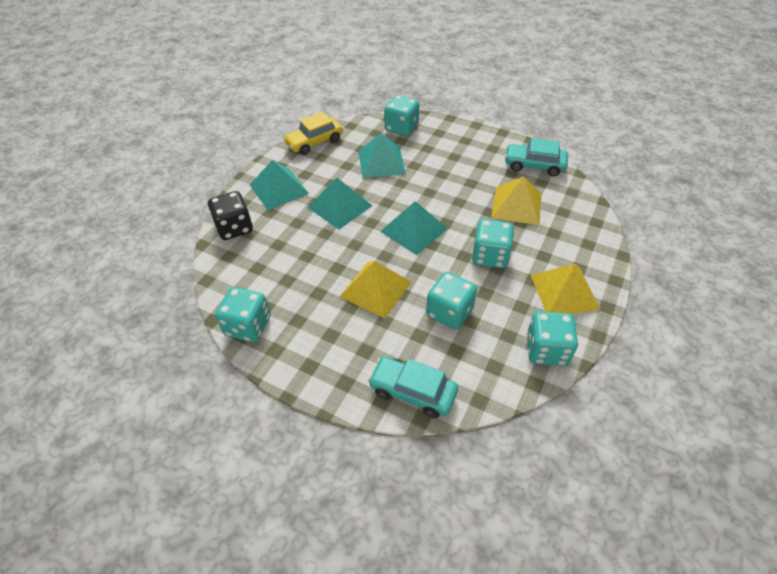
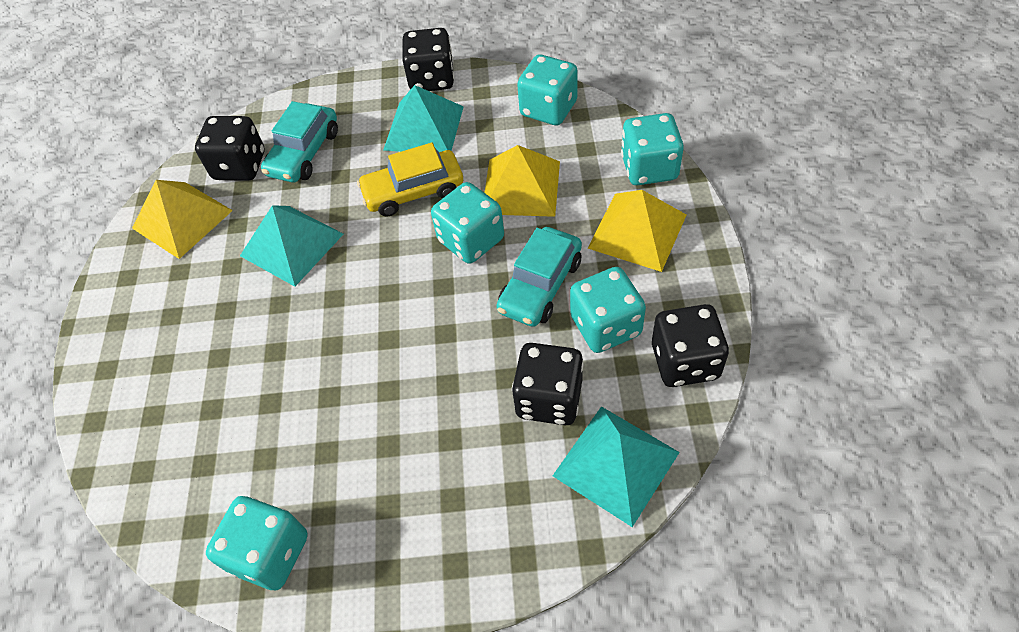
black dice: [208,191,253,240] = 1 -> [195,116,264,181] [402,28,454,91] [512,343,584,425] [652,304,729,387] = 4
turquoise pyramid: [250,160,309,210] [308,177,373,229] [358,133,406,178] [380,201,448,255] = 4 -> [240,205,343,287] [383,85,464,152] [553,406,680,527] = 3

